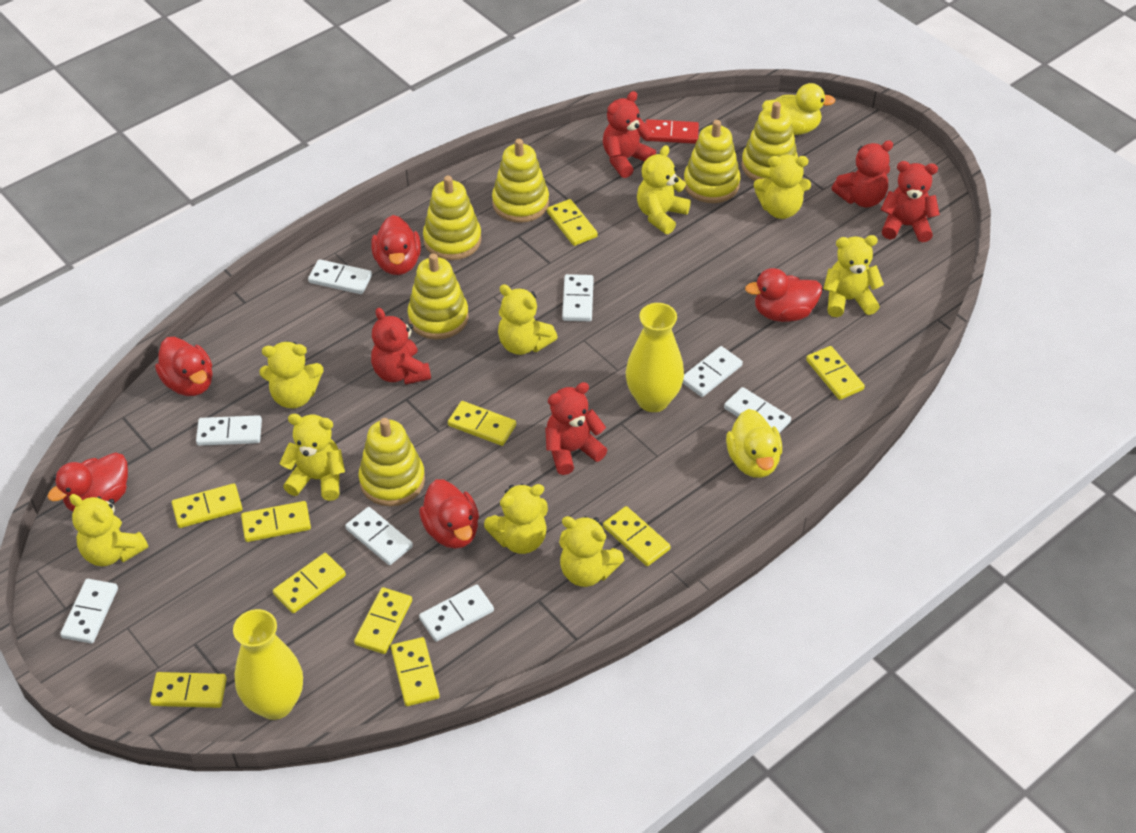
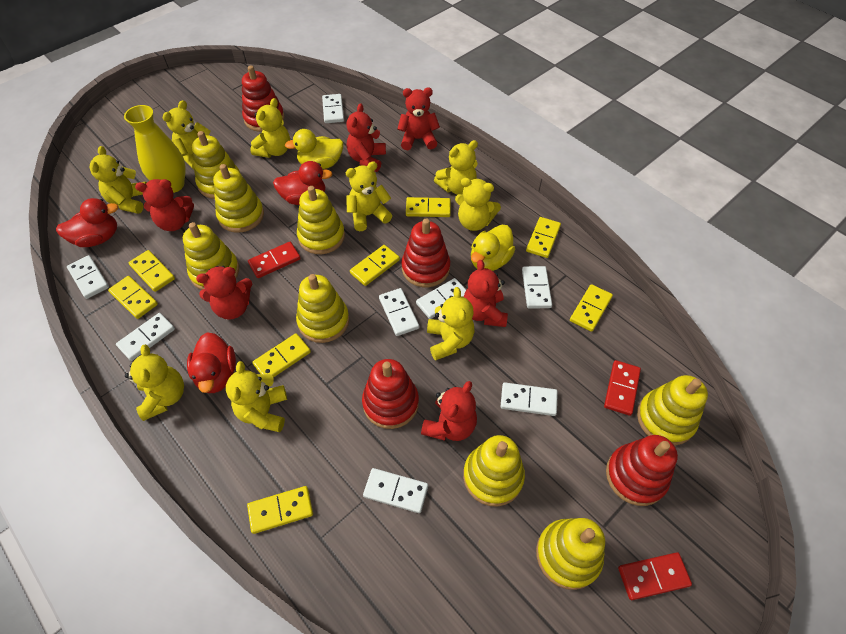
red domino: [645,119,699,144] = 1 -> [248,242,301,278] [604,360,641,416] [618,552,692,600] = 3
red duck: [47,452,128,512] [155,337,213,396] [371,215,421,275] [419,479,479,549] [745,268,822,322] = 5 -> [56,198,118,247] [187,332,236,393] [273,161,333,205] = 3
red stacking toy: none = 0 -> [242,65,284,132] [362,359,419,429] [401,219,450,287] [606,435,678,506] = 4
red teddy bear: [371,308,431,385] [545,382,607,475] [603,91,656,178] [832,140,893,207] [881,161,940,242] = 5 -> [135,179,194,231] [196,266,252,320] [346,103,386,172] [397,88,440,150] [421,381,477,441] [464,260,508,327] = 6
yellow domino: [150,672,227,708] [172,484,243,528] [241,501,311,542] [273,553,346,613] [354,587,412,654] [391,637,440,706] [448,401,516,446] [547,199,598,246] [603,506,671,566] [806,346,865,400] = 10 -> [108,276,158,319] [128,250,175,292] [247,486,313,534] [252,333,311,378] [350,245,400,286] [406,197,451,217] [526,217,561,258] [570,284,613,332] = 8
yellow stacking toy: [359,418,425,506] [408,253,469,340] [423,176,482,260] [492,139,549,223] [684,120,740,203] [741,101,798,181] = 6 -> [183,222,239,290] [192,131,240,199] [213,164,264,233] [296,274,349,343] [297,186,345,254] [463,435,525,507] [536,518,605,590] [637,375,708,446] = 8
yellow vase: [233,609,303,720] [626,303,684,412] = 2 -> [124,105,186,193] = 1

